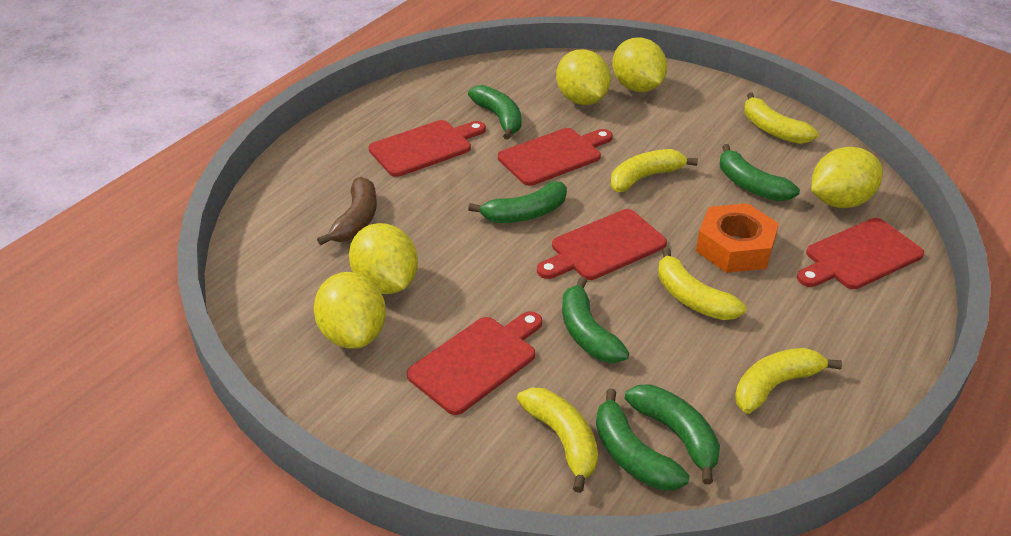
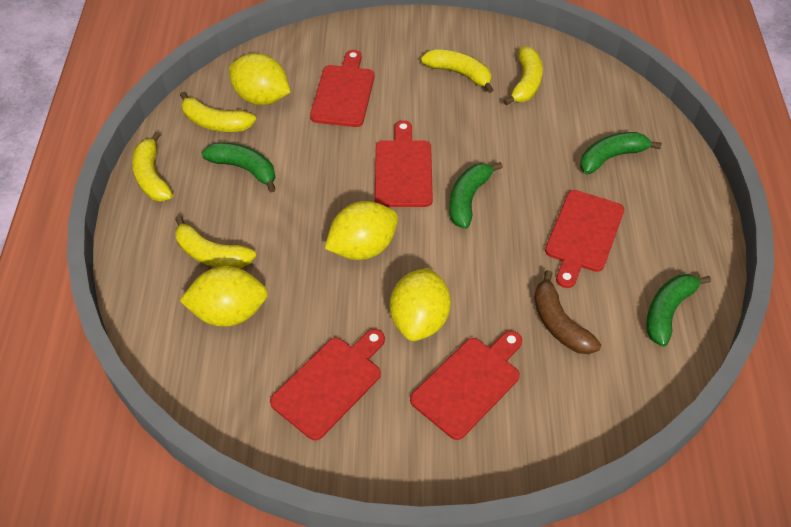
green banana: [468,85,521,139] [468,181,567,223] [562,277,629,363] [596,389,690,490] [625,384,720,485] [720,144,800,201] = 6 -> [202,143,276,192] [450,162,503,229] [580,132,662,174] [646,274,711,347] = 4
orange nut: [696,203,779,273] = 1 -> none = 0
yellow lemon: [314,272,386,349] [349,223,418,294] [556,49,611,105] [612,37,667,92] [811,147,883,208] = 5 -> [179,266,268,327] [228,53,290,105] [325,201,398,260] [390,268,451,341] = 4

